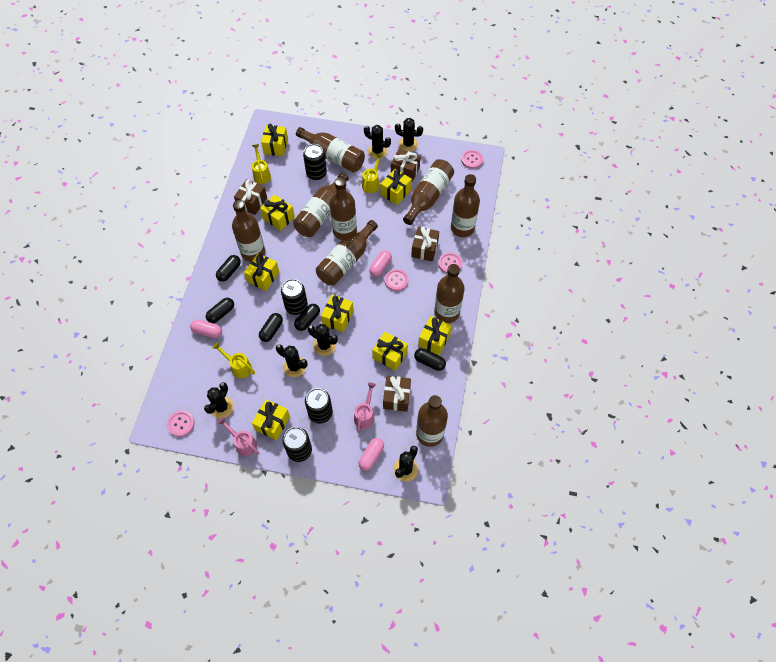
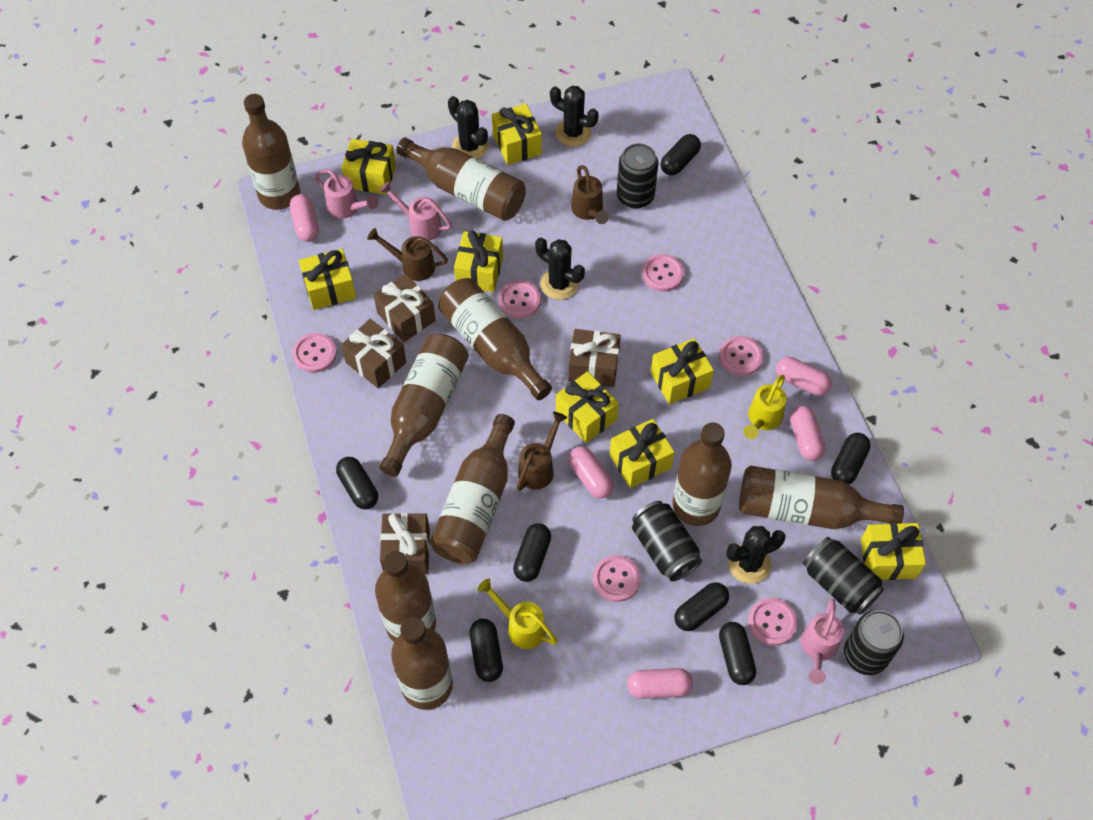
black cactus: [204,382,234,418] [276,344,308,377] [308,324,338,356] [364,125,391,159] [393,446,418,482] [395,118,423,152] = 6 -> [448,96,488,159] [535,238,585,300] [550,86,599,147] [726,526,786,584] = 4
black capsule: [206,298,234,323] [216,255,241,282] [259,313,283,342] [294,304,320,331] [414,348,446,371] = 5 -> [336,457,378,510] [469,619,503,682] [513,523,551,582] [661,134,701,176] [674,582,729,631] [719,622,756,685] [831,433,871,485] = 7
brown watering can: none = 0 -> [367,228,448,281] [517,412,567,491] [571,165,609,224] = 3
pink button: [167,411,195,437] [385,269,408,291] [438,252,462,274] [461,150,483,169] = 4 -> [292,333,337,373] [498,280,541,319] [593,555,641,602] [642,254,684,292] [719,336,763,376] [748,598,798,646] = 6
pink capsule: [190,320,222,338] [358,438,384,471] [369,250,392,277] = 3 -> [290,194,319,242] [568,446,614,498] [627,668,693,699] [776,357,832,396] [790,406,825,461] = 5
pink watering can: [217,417,259,456] [354,383,376,433] = 2 -> [315,169,379,219] [379,182,452,241] [801,598,844,684] = 3
yellow watering can: [212,342,255,378] [252,144,271,184] [362,154,383,193] = 3 -> [478,579,558,649] [743,375,786,439] = 2

